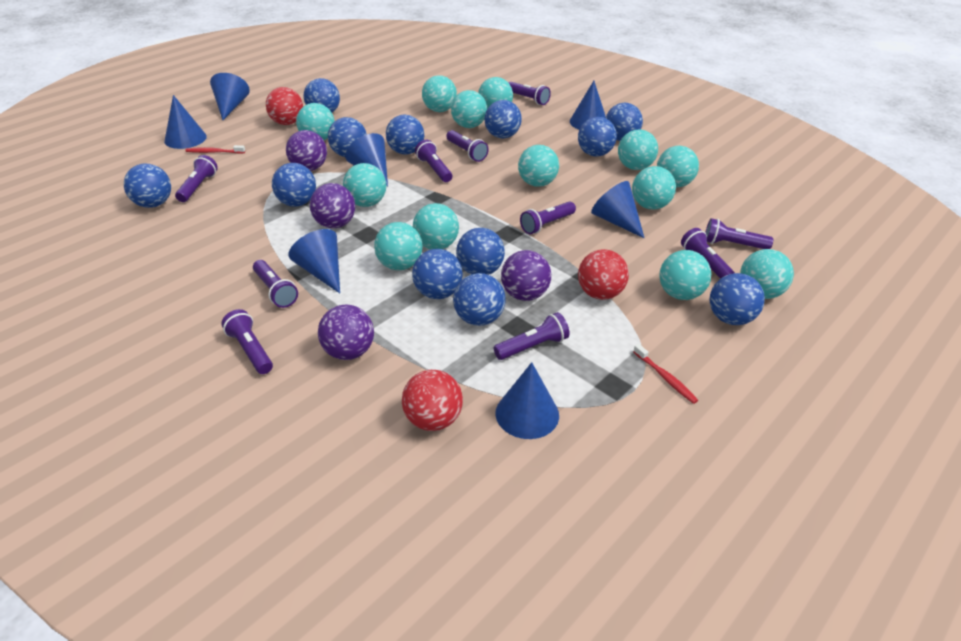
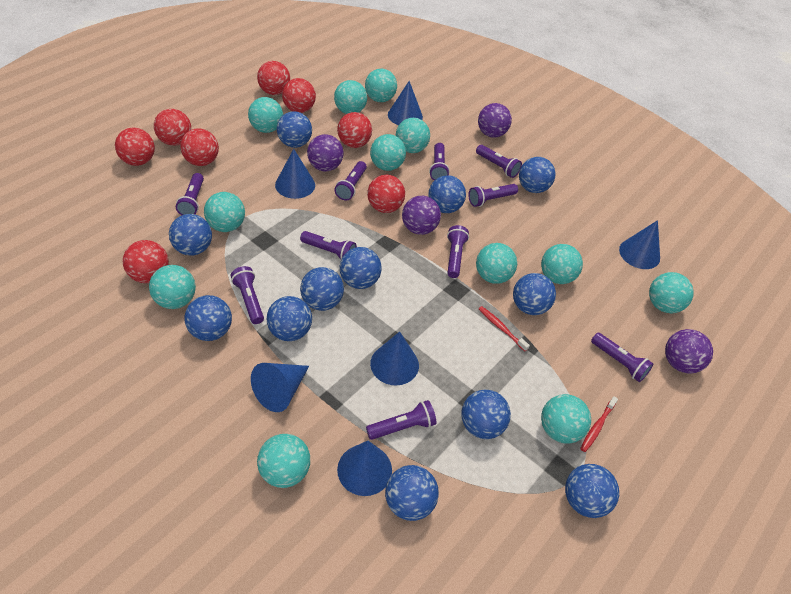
blue cone: [164,95,207,149] [210,73,250,120] [289,229,340,293] [345,133,388,186] [495,362,559,439] [570,81,606,130] [591,181,644,238] = 7 -> [251,363,309,412] [275,149,315,199] [337,441,392,496] [370,331,419,385] [388,81,423,125] [619,220,660,269] = 6
red ball: [266,87,303,125] [402,370,463,431] [578,249,629,300] = 3 -> [115,128,155,166] [123,240,169,283] [154,109,191,146] [180,128,219,166] [257,61,290,95] [282,78,316,113] [337,112,372,148] [367,175,405,213] = 8
turquoise ball: [296,103,335,140] [343,163,386,207] [374,222,423,270] [413,203,459,250] [422,75,457,112] [451,90,487,128] [478,77,513,109] [518,145,559,187] [618,129,658,170] [632,166,676,210] [657,146,699,187] [659,250,711,300] [740,249,794,299] = 13 -> [149,265,196,309] [204,192,245,232] [248,97,283,133] [257,434,310,488] [334,80,367,114] [365,69,397,102] [370,134,406,171] [396,118,430,153] [476,243,517,284] [541,244,583,284] [541,394,591,444] [649,272,694,313] = 12

